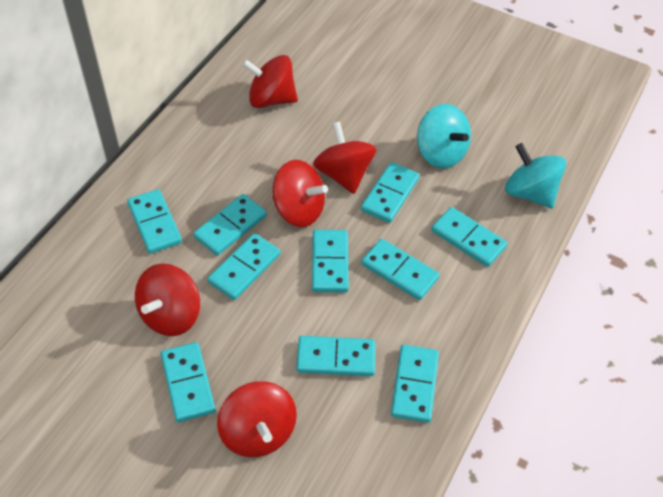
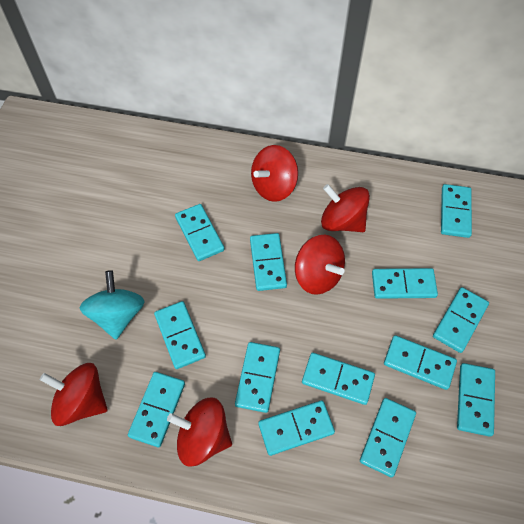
turquoise domino: [127,189,182,254] [161,342,216,422] [193,194,267,255] [208,233,280,300] [296,336,375,376] [312,230,349,292] [361,162,420,223] [361,239,440,300] [391,345,439,423] [431,207,508,267] = 10 -> [128,372,185,447] [154,301,206,369] [175,204,225,261] [235,342,280,413] [250,233,287,291] [258,400,335,456] [302,353,375,405] [360,398,416,477] [372,268,438,299] [384,335,457,390] [433,287,489,353] [441,184,472,238] [457,363,495,437] = 13
turquoise spinning top: [417,104,471,169] [505,143,566,208] = 2 -> [80,270,145,340] = 1

